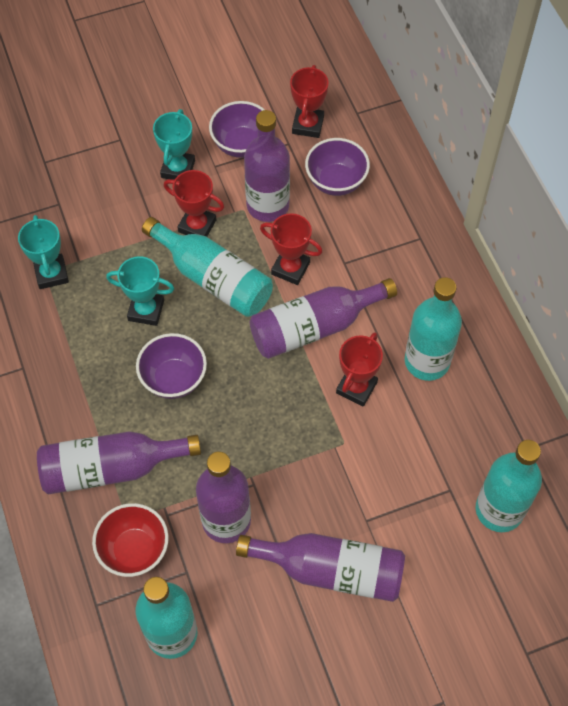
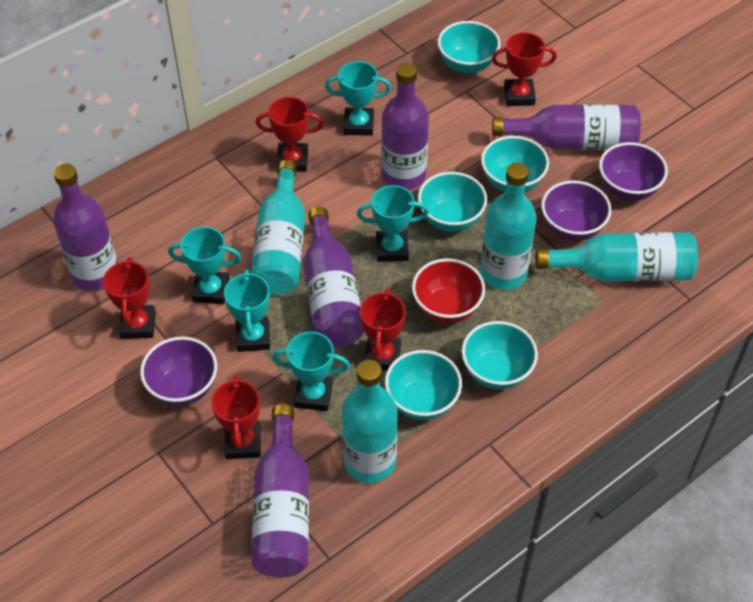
red trophy: [164,170,224,237] [260,213,322,285] [290,65,328,138] [336,332,383,407] = 4 -> [103,257,156,339] [211,374,261,459] [256,97,324,172] [360,288,406,371] [492,32,557,106] = 5
turquoise bowl: none = 0 -> [385,350,462,420] [418,172,487,232] [438,21,501,74] [461,321,538,390] [481,136,549,193] = 5
turquoise trophy: [18,215,69,289] [106,256,174,326] [153,109,195,180] = 3 -> [168,227,241,304] [224,269,270,352] [272,332,350,411] [325,61,391,136] [357,185,429,262] = 5

